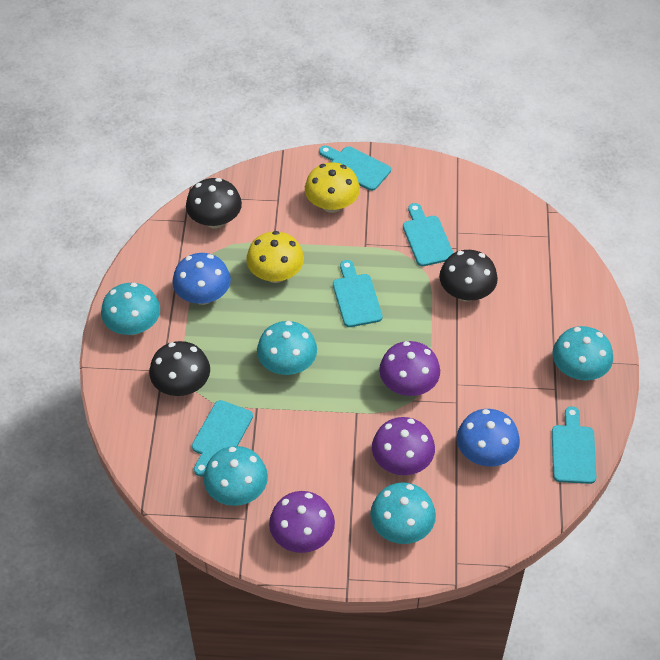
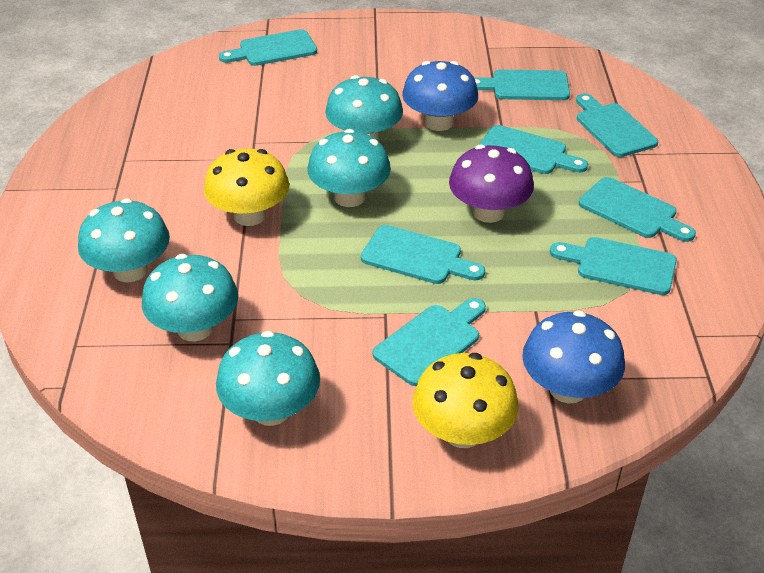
black mushroom: [149,341,210,396] [186,178,242,229] [439,250,498,302] = 3 -> none = 0
purple mushroom: [269,491,335,553] [372,417,435,475] [379,341,440,396] = 3 -> [449,144,534,223] = 1
turquoise cutting board: [192,400,253,477] [319,145,391,191] [333,260,383,327] [403,203,453,266] [552,406,596,484] = 5 -> [219,29,317,66] [361,225,485,284] [373,298,486,386] [474,69,570,100] [479,125,588,174] [550,237,677,295] [576,93,658,157] [579,177,696,242] = 8

